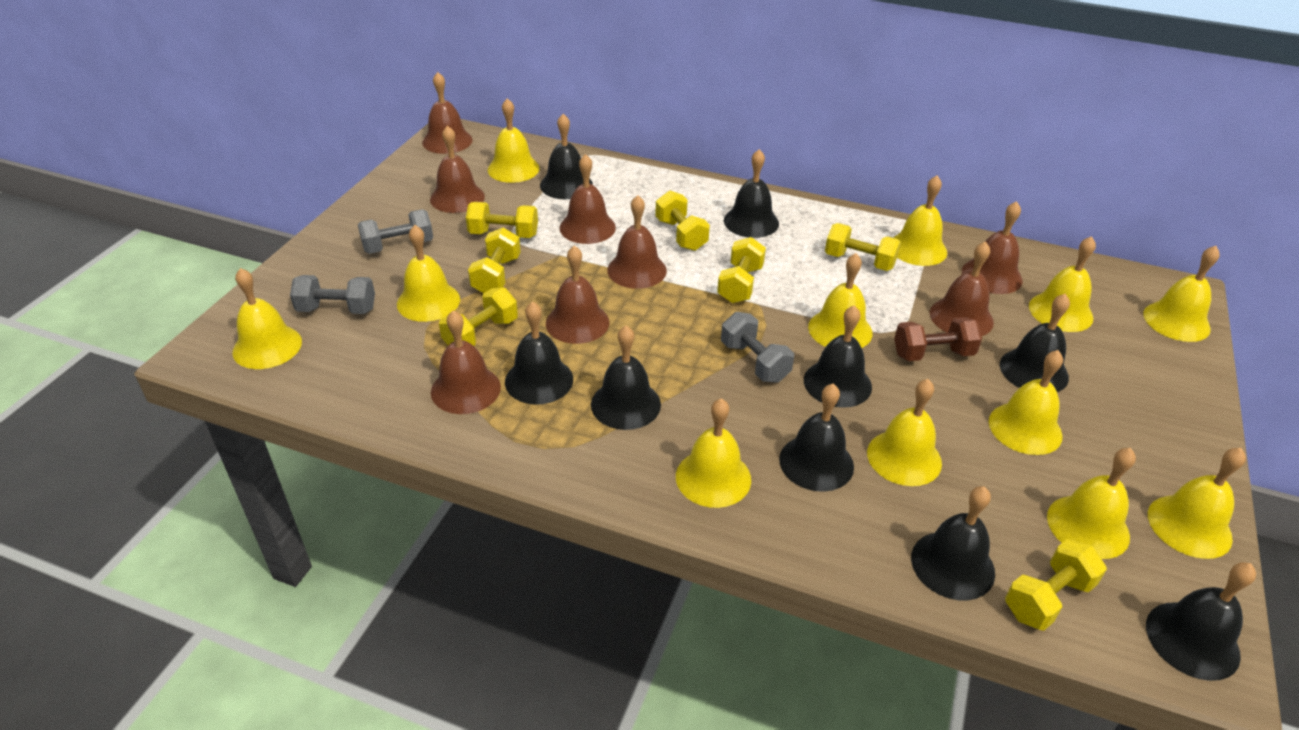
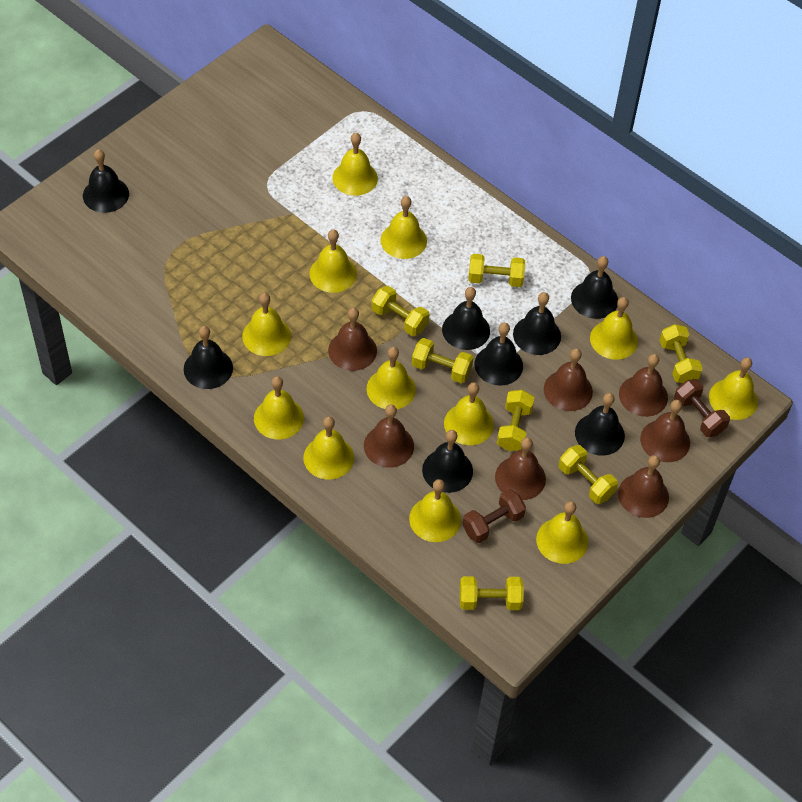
black bell: [505,301,573,405] [540,114,593,199] [591,326,661,430] [724,149,779,238] [779,384,854,492] [804,305,872,408] [911,486,995,600] [1000,294,1070,392] [1146,563,1256,681] = 9 -> [83,149,129,213] [184,326,233,389] [422,430,473,493] [442,287,490,350] [474,323,523,386] [513,292,561,355] [571,256,618,319] [575,393,625,456] = 8
brown bell: [422,72,473,154] [430,126,485,213] [431,310,501,414] [546,246,609,344] [560,154,616,244] [607,195,667,289] [930,241,994,336] [962,201,1023,294] = 8 -> [328,308,377,371] [364,404,414,468] [495,437,546,500] [544,348,593,411] [618,455,669,518] [619,354,668,417] [640,400,690,462] = 7
brown dumbbell: [894,317,982,361] = 1 -> [462,489,526,543] [674,379,730,437] = 2
grey dumbbell: [290,275,375,314] [358,209,433,254] [721,312,794,383] = 3 -> none = 0

